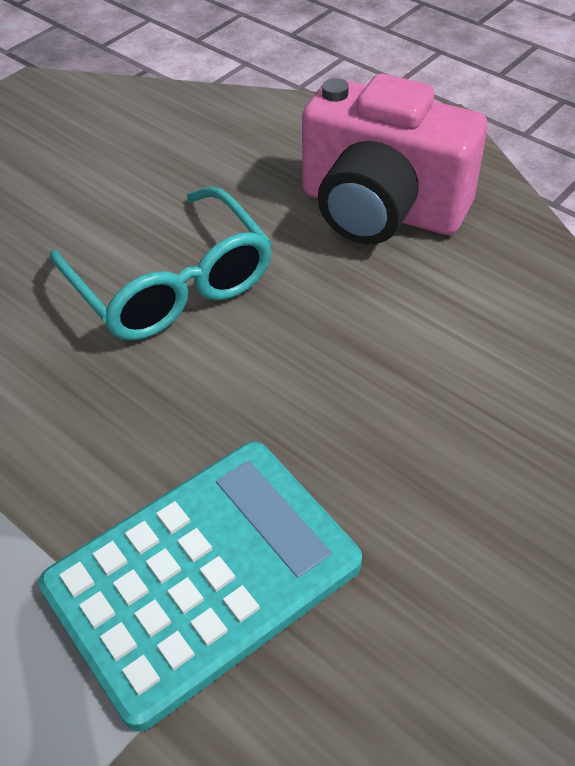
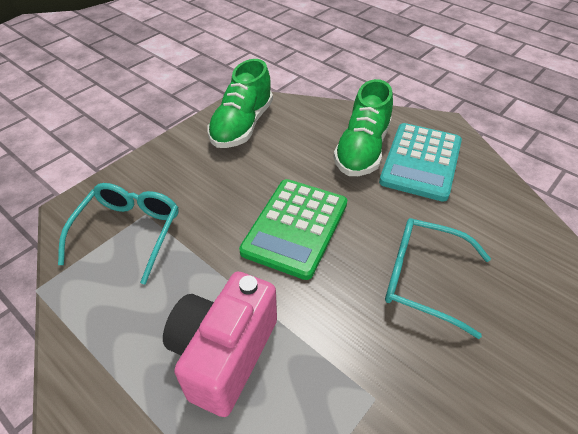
green calculator: none = 0 -> [239,179,347,280] = 1
green shoe: none = 0 -> [207,59,273,148] [333,79,393,176] = 2
turquoise glasses: [50,186,272,341] = 1 -> [58,183,178,285] [385,218,491,339] = 2

